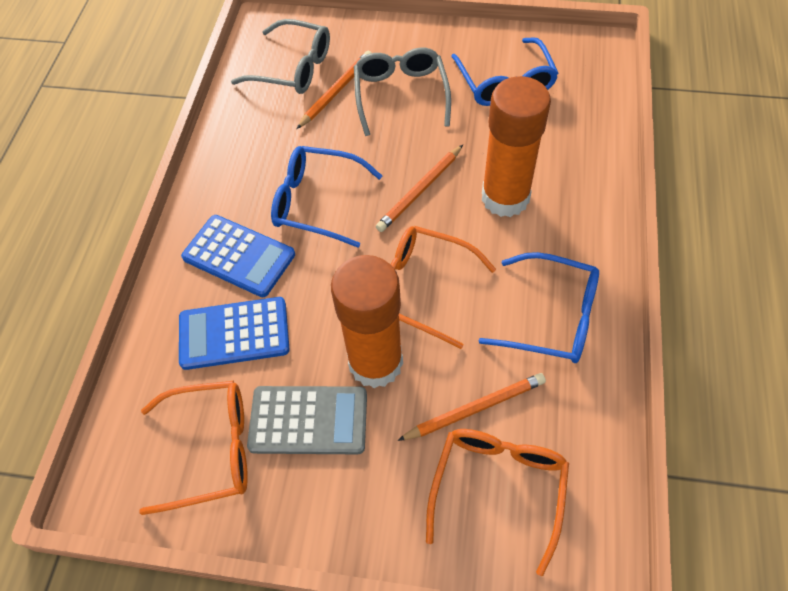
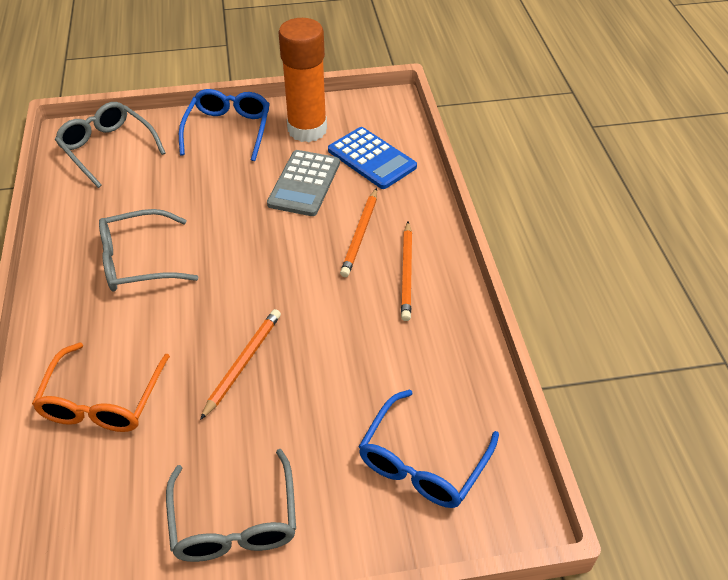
blue calculator: [179,297,290,370] [181,215,295,297] = 2 -> [328,127,417,189] = 1
blue glasses: [271,146,382,248] [451,37,559,106] [479,252,599,363] = 3 -> [179,89,270,161] [358,389,499,508] = 2
grey glasses: [231,19,330,94] [354,48,451,136] = 2 -> [55,102,165,188] [99,209,199,292] [166,449,296,562] = 3
orange glasses: [139,381,248,515] [391,226,496,349] [426,429,569,576] = 3 -> [32,342,170,432] = 1
orange glue stick: [331,255,403,388] [482,76,551,217] = 2 -> [278,18,327,142] = 1

